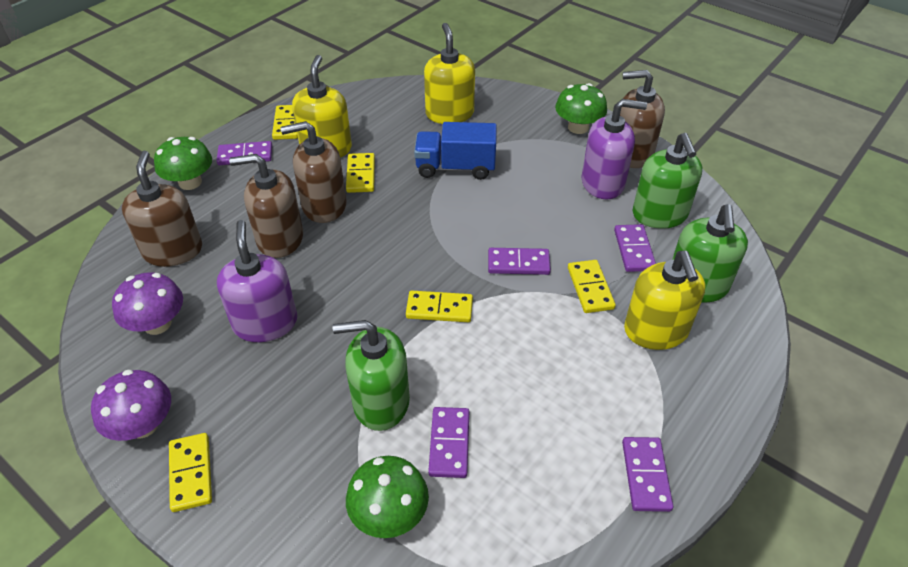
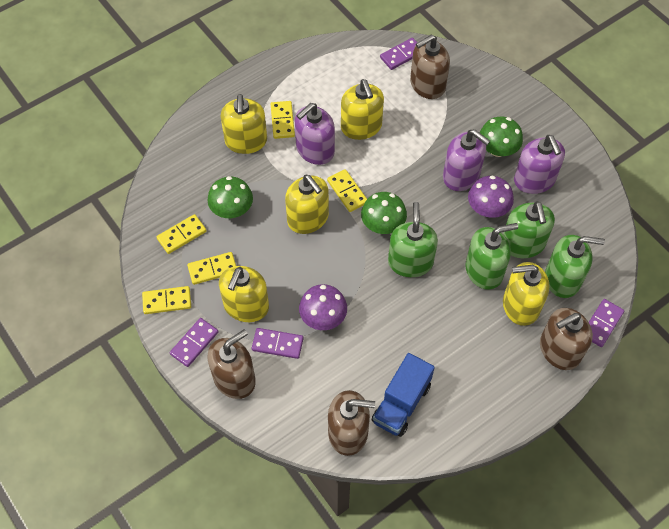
green soap dispenser: [333,320,410,431] [632,133,702,229] [672,204,748,303] = 3 -> [388,202,438,277] [465,223,518,290] [503,201,555,258] [545,235,605,298] = 4
purple domino: [217,141,272,165] [428,407,469,478] [488,248,551,275] [614,224,656,272] [622,437,673,512] = 5 -> [170,318,218,367] [252,328,304,359] [380,38,417,70] [589,299,624,347] = 4
purple soap dispenser: [217,220,297,342] [582,99,647,199] = 2 -> [295,103,335,165] [443,129,490,191] [514,135,565,194] = 3
yellow soap dispenser: [292,55,352,158] [424,23,475,124] [624,251,706,350] = 3 -> [219,266,269,322] [220,94,267,154] [285,175,329,234] [341,79,384,140] [503,262,550,326] = 5

